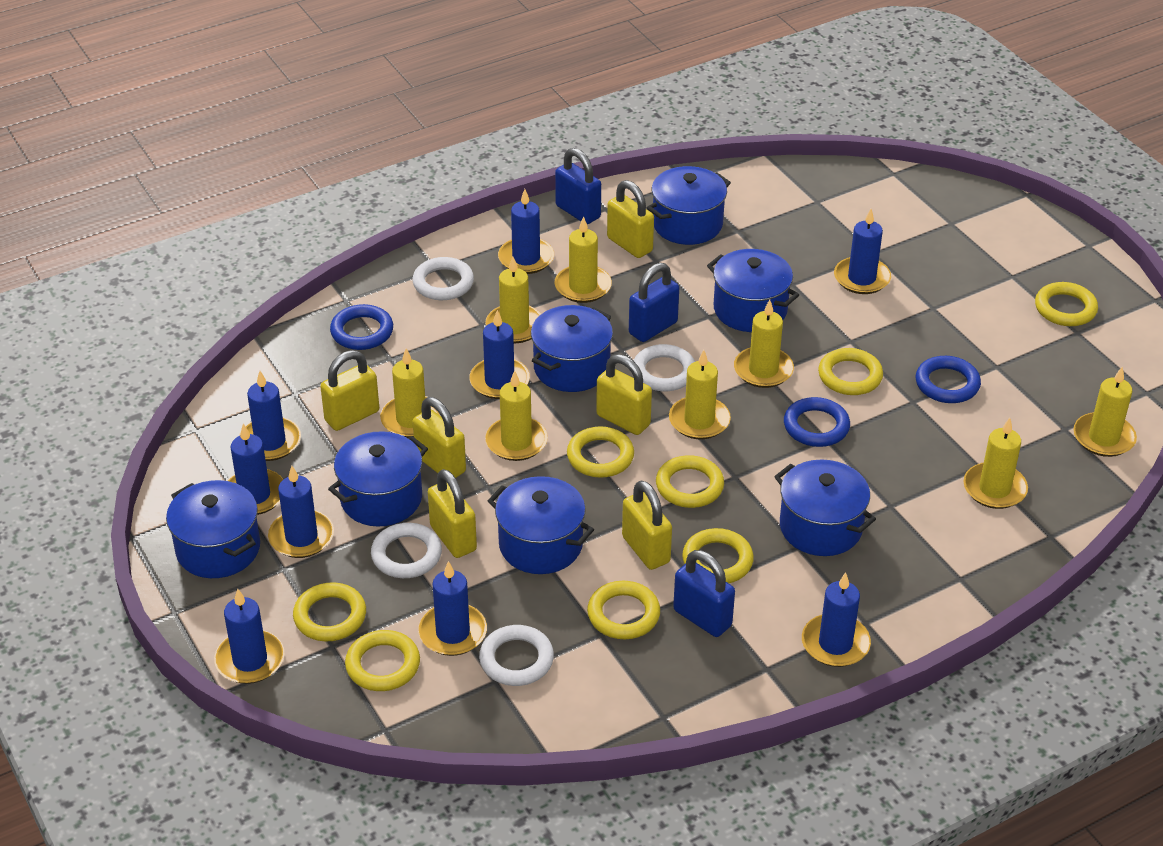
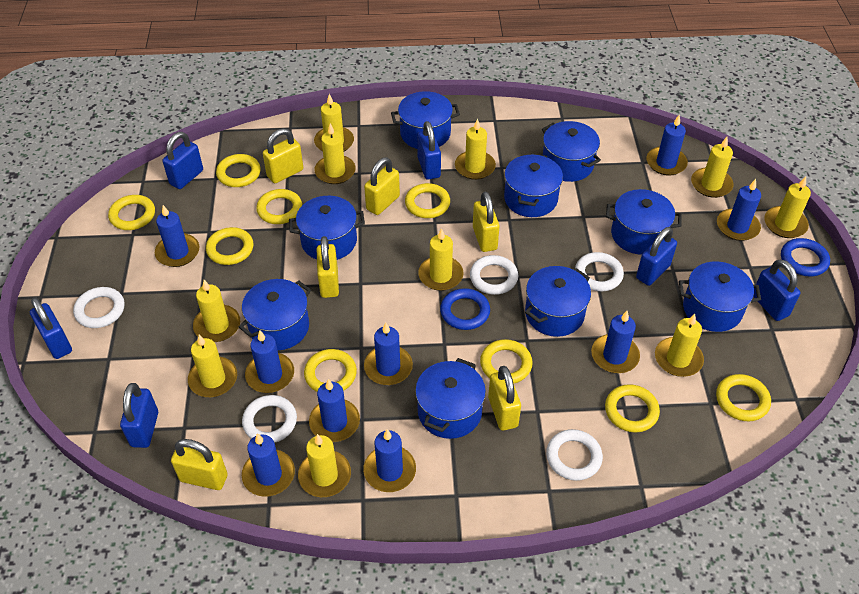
blue padlock: [555,148,601,224] [629,263,679,342] [673,550,735,637] = 3 -> [30,297,72,359] [120,383,158,448] [162,132,203,189] [417,121,441,180] [636,227,677,286] [753,259,800,321] = 6
blue pot: [166,480,260,578] [328,431,428,527] [488,476,594,574] [531,305,613,392] [647,166,731,245] [707,249,799,332] [774,460,876,556] = 7 -> [239,279,311,350] [289,196,365,260] [391,91,460,149] [415,358,486,439] [504,153,563,217] [525,266,591,337] [542,121,601,182] [606,189,682,255] [679,262,761,332] = 9
blue ring: [330,304,393,350] [784,397,850,447] [916,356,981,403] = 3 -> [440,288,490,330] [781,238,830,277] = 2
white ring: [371,523,442,578] [413,257,474,300] [479,625,554,686] [633,344,695,391] = 4 -> [73,287,125,328] [242,395,297,443] [470,255,518,295] [546,429,603,481] [575,252,624,291] = 5
yellow candle: [380,349,441,438] [485,257,541,343] [485,370,548,461] [554,216,612,303] [669,350,731,439] [734,300,794,388] [963,418,1028,509] [1073,367,1137,457] = 8 -> [188,335,237,397] [193,280,240,342] [298,434,351,497] [314,94,354,151] [314,124,356,184] [418,228,464,291] [455,118,496,180] [655,314,704,377] [691,137,734,198] [764,177,811,238] = 10
yellow ring: [293,582,366,641] [345,630,420,691] [567,426,634,478] [587,581,660,639] [656,455,724,508] [682,528,754,583] [818,348,883,395] [1035,282,1098,326] = 8 -> [108,195,155,230] [206,227,254,265] [216,154,261,187] [256,189,302,224] [304,349,357,392] [405,183,450,218] [480,339,533,383] [605,384,660,433] [716,374,771,421] = 9

